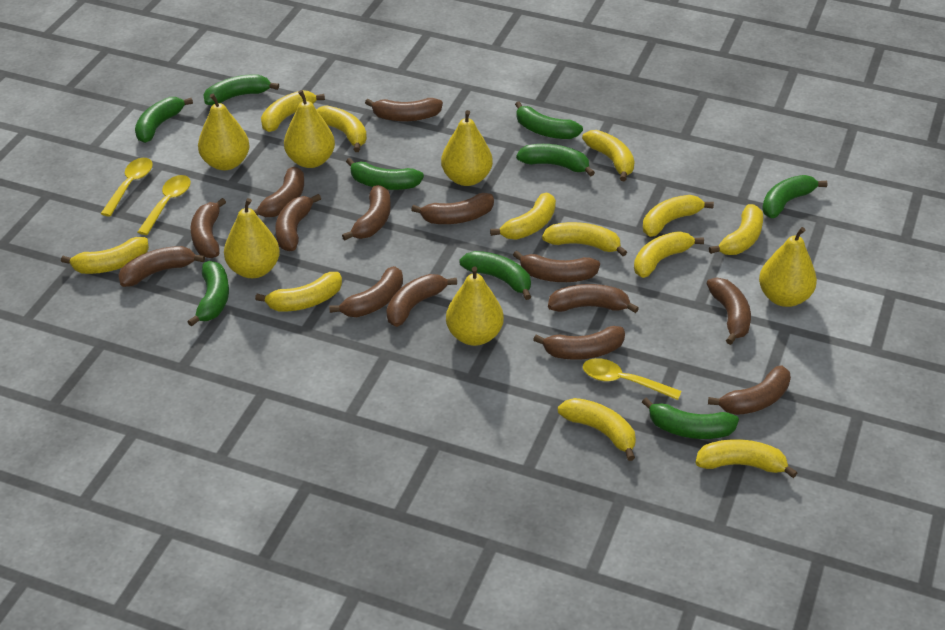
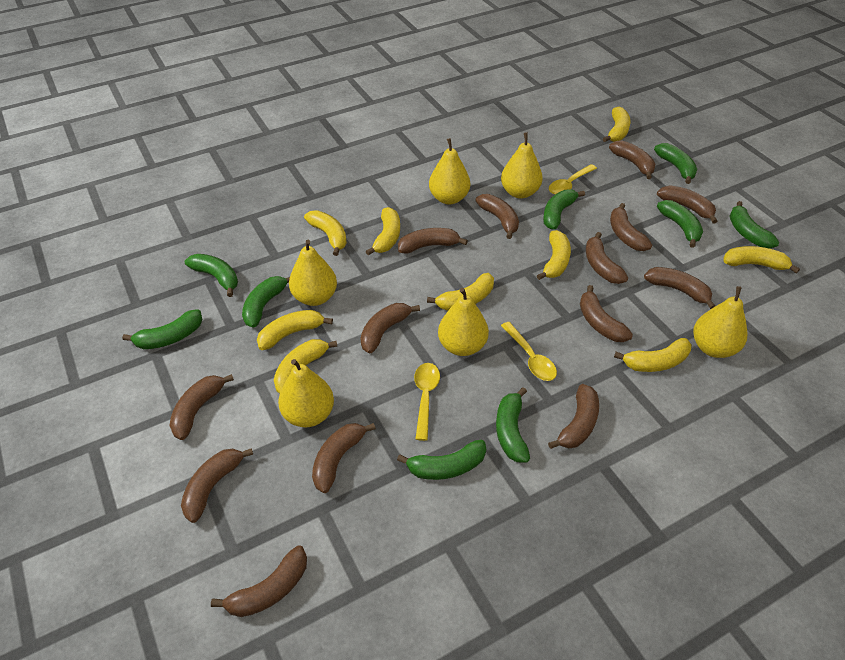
yellow banana: [61,237,149,274] [255,272,342,312] [261,90,325,132] [316,105,367,152] [490,193,556,240] [542,222,627,256] [558,398,636,461] [582,130,635,181] [634,231,704,278] [643,195,714,237] [695,439,797,478] [709,204,763,255] = 12 -> [257,310,333,350] [274,339,337,394] [304,210,347,256] [366,207,400,255] [427,273,494,311] [537,230,571,280] [603,107,631,142] [614,338,692,372] [724,246,800,274] = 9

